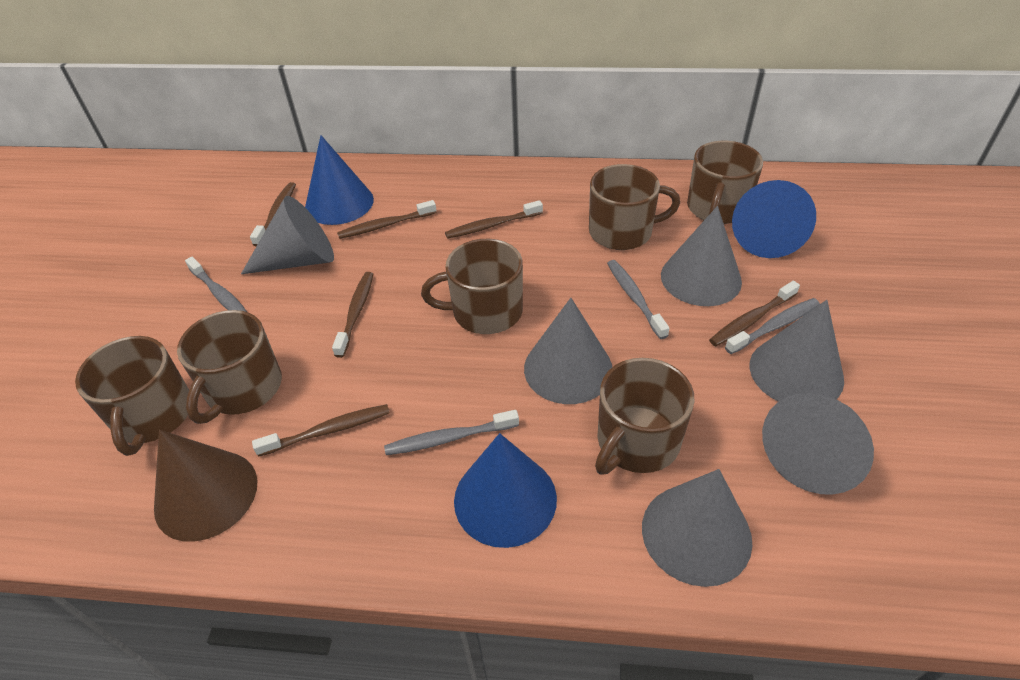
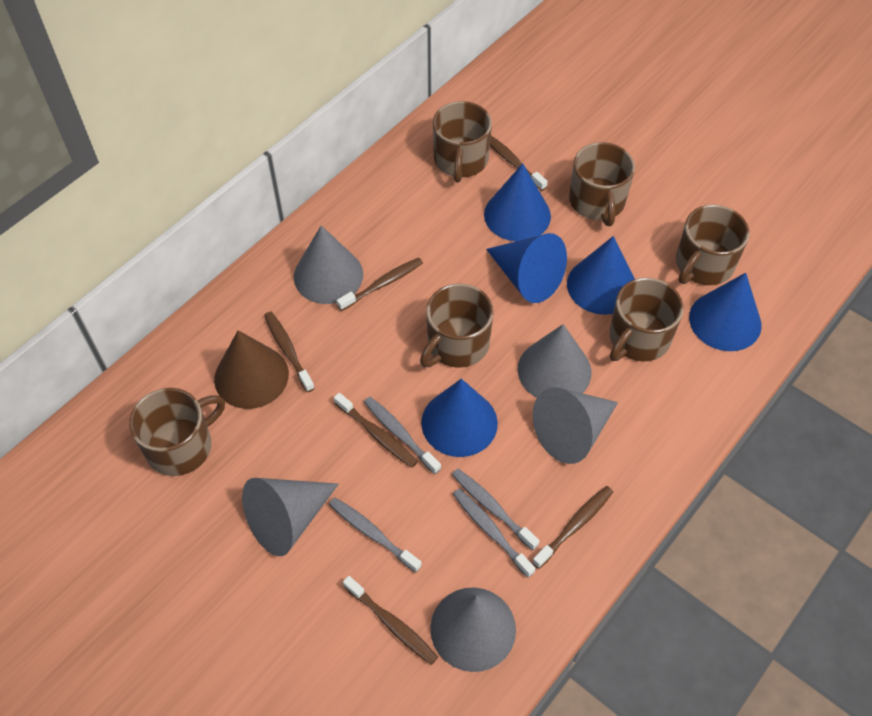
blue cone: [305,135,374,225] [454,433,557,548] [732,180,816,258] = 3 -> [421,379,498,457] [484,163,551,241] [486,233,567,303] [567,236,635,315] [689,273,761,351] = 5
grey cone: [241,196,334,274] [524,298,612,404] [642,469,753,587] [661,206,742,306] [749,300,844,402] [762,393,874,495] = 6 -> [242,478,339,556] [294,226,363,304] [430,588,516,672] [518,324,591,398] [532,387,618,464] = 5

